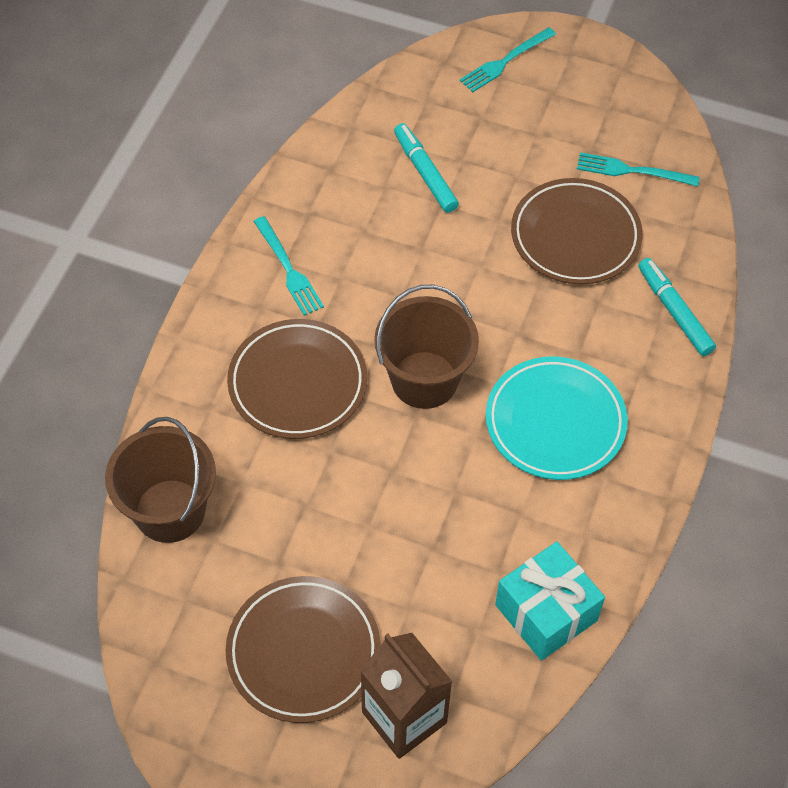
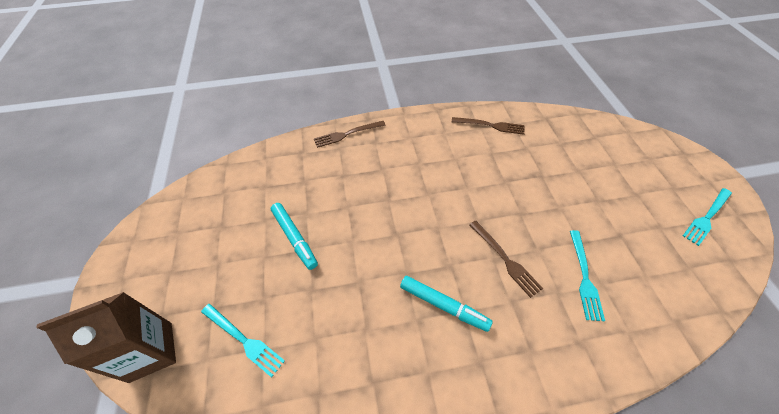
brown bucket: [105,417,216,543] [374,285,479,409] = 2 -> none = 0
brown fork: none = 0 -> [314,121,386,148] [452,117,525,135] [469,221,543,298] = 3
brown plate: [226,576,381,723] [227,319,367,439] [511,178,643,284] = 3 -> none = 0
turquoise gift: [495,541,605,661] = 1 -> none = 0
turquoise plate: [486,356,628,480] = 1 -> none = 0

